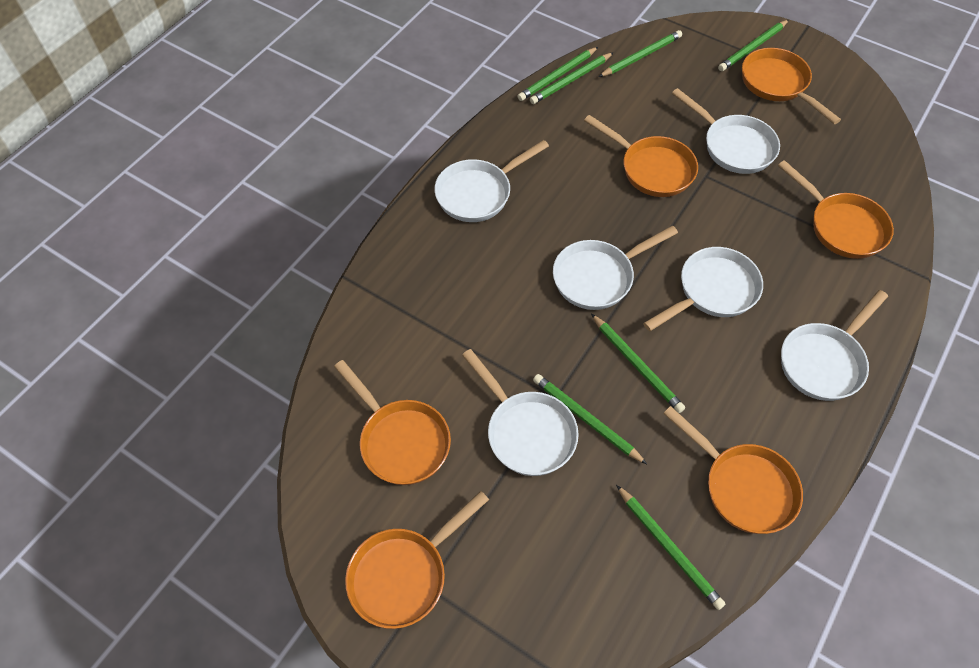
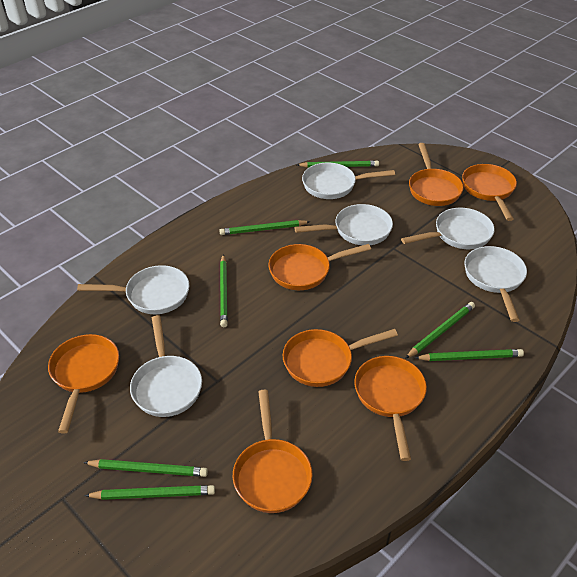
orange pan: [334,360,451,485] [345,491,489,629] [584,115,698,197] [663,406,803,534] [742,48,841,124] [778,160,894,259] = 6 -> [48,334,119,434] [233,390,313,513] [269,244,371,290] [283,329,398,387] [354,356,427,461] [409,143,464,206] [462,164,517,221] = 7

